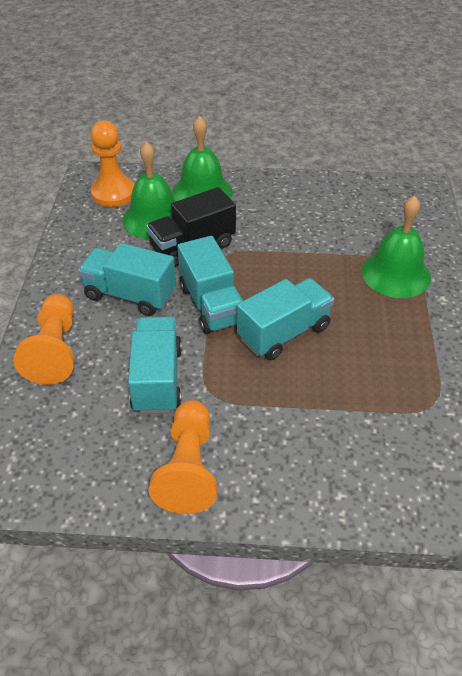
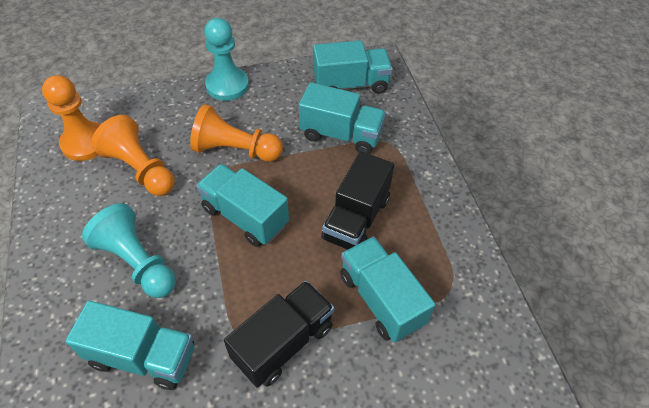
black truck: [146,187,236,267] = 1 -> [224,281,334,388] [321,151,394,250] = 2
green bell: [123,141,175,239] [172,116,233,202] [362,195,431,298] = 3 -> none = 0
turquoise pawn: none = 0 -> [82,203,176,298] [204,18,249,101] = 2
turquoise truck: [78,243,176,316] [128,316,182,414] [177,236,243,334] [237,278,334,360] = 4 -> [65,300,194,390] [196,164,289,247] [299,82,386,154] [313,40,393,94] [340,236,436,343] = 5

